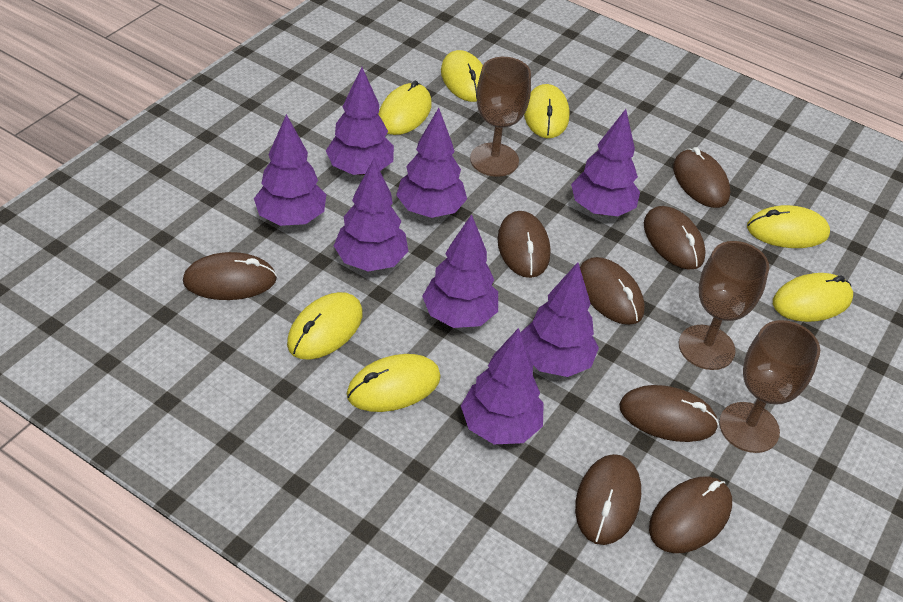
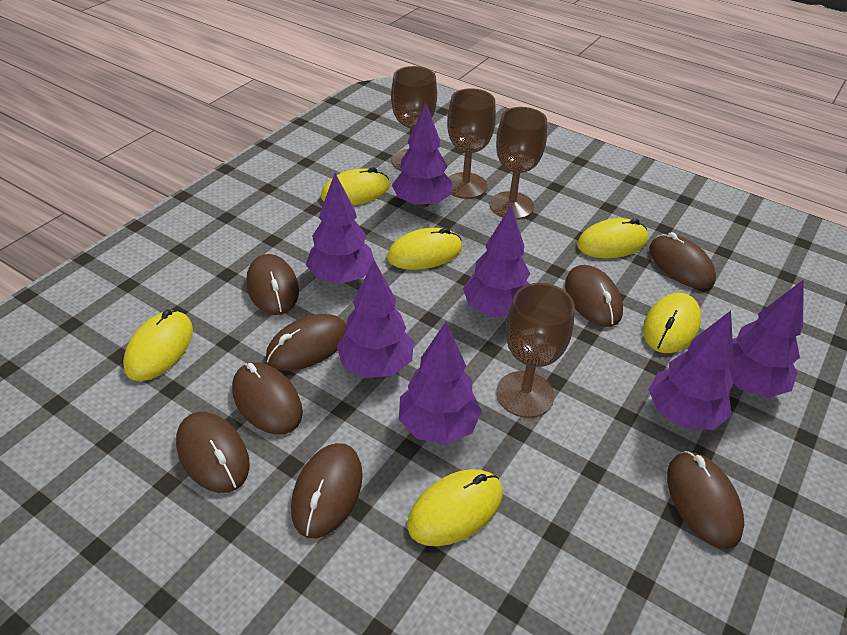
brown goblet: [470,57,531,177] [679,241,769,370] [719,320,820,453] = 3 -> [391,66,437,171] [447,88,496,199] [490,107,547,220] [496,283,575,418] = 4
purple tree: [254,114,327,226] [326,67,394,175] [334,159,408,272] [396,108,467,218] [422,214,498,328] [461,328,544,444] [521,262,599,377] [571,109,640,216] = 8 -> [306,173,374,284] [337,260,414,378] [392,103,452,208] [399,322,482,445] [463,205,530,317] [648,311,734,430] [729,279,804,398] = 7
yellow mouse: [287,292,363,360] [347,354,441,412] [378,81,432,135] [441,50,483,102] [524,84,570,138] [747,205,830,248] [773,273,853,322] = 7 -> [123,310,193,381] [321,168,390,206] [387,228,462,270] [408,469,503,546] [577,218,648,258] [643,293,701,353] = 6

